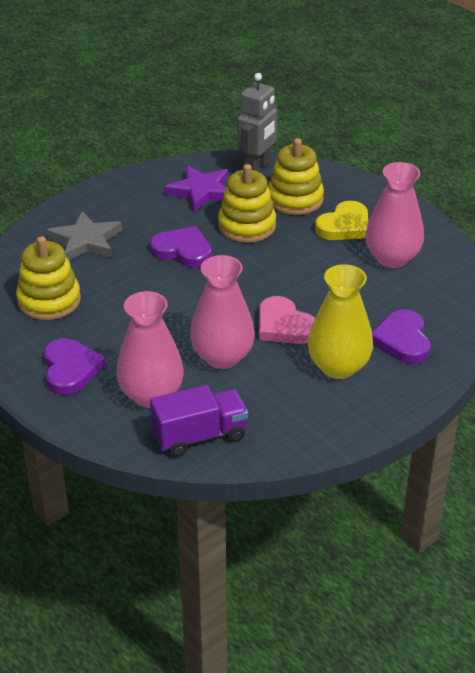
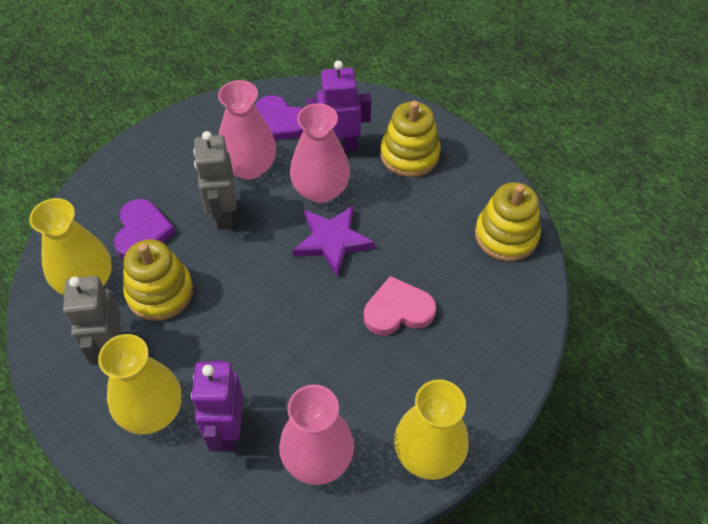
grey robot: [237,73,278,172] = 1 -> [63,276,121,365] [193,131,237,230] = 2
grey star: [47,211,122,260] = 1 -> none = 0
purple heart: [44,338,106,395] [150,226,212,268] [372,309,431,364] = 3 -> [114,199,175,259] [255,95,303,140] = 2
purple robot: none = 0 -> [191,360,243,452] [306,60,371,151] = 2
purple truck: [150,385,248,457] = 1 -> none = 0
yellow heart: [315,201,368,240] = 1 -> none = 0
yellow vase: [308,264,373,379] = 1 -> [29,198,112,296] [98,334,181,435] [394,379,469,480] = 3

